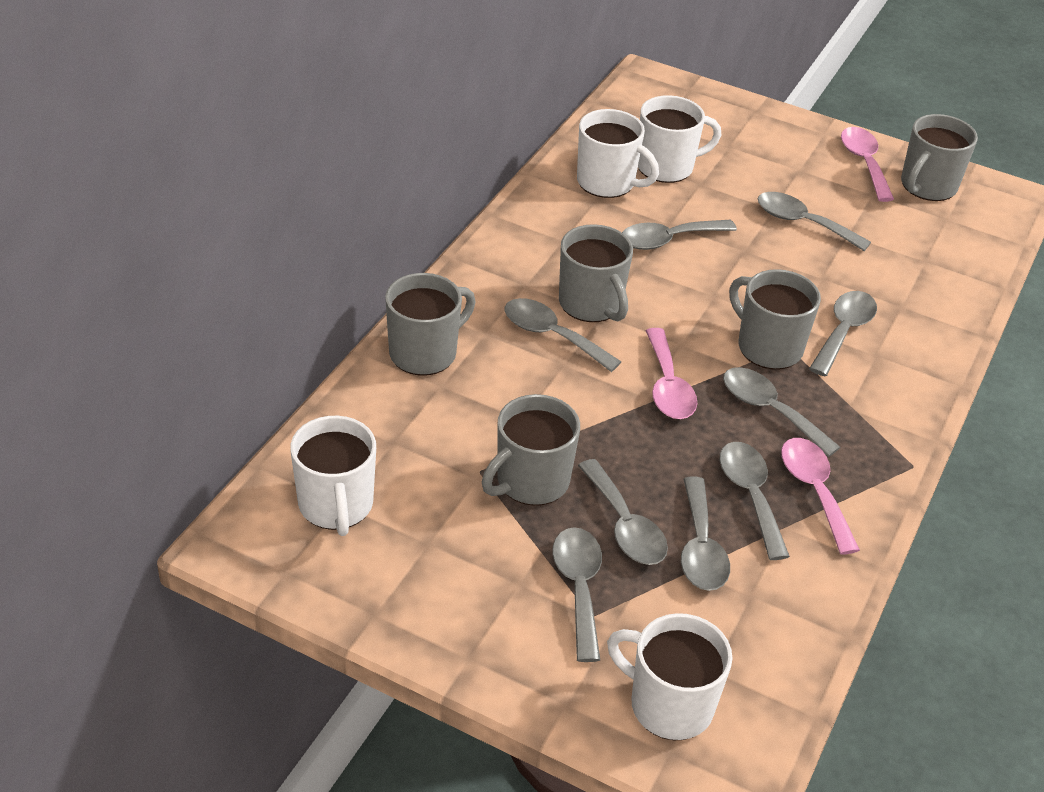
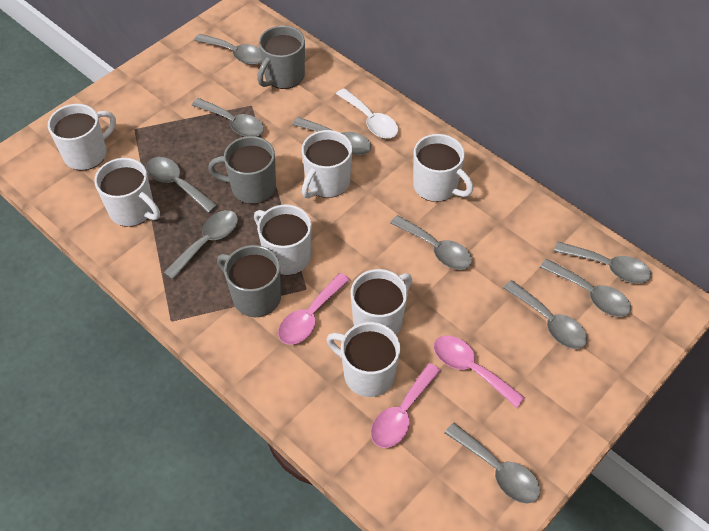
grey mug: [385,273,476,376] [482,394,580,506] [559,224,633,322] [729,269,821,369] [901,114,978,201] = 5 -> [208,136,276,204] [217,245,281,317] [257,26,305,89] = 3
grey spoon: [504,298,622,372] [552,527,602,662] [578,459,668,565] [622,220,737,250] [681,476,730,591] [719,442,790,560] [723,367,840,457] [758,192,871,251] [809,291,877,376] = 9 -> [146,157,218,213] [164,210,238,280] [192,98,264,137] [194,34,262,65] [293,117,371,155] [390,215,472,270] [444,423,540,504] [503,280,587,349] [540,259,631,317] [554,242,652,284] = 10
white mug: [290,416,376,536] [577,109,659,198] [607,613,733,740] [638,95,721,183] = 4 -> [48,104,116,171] [94,158,160,227] [254,205,311,275] [302,130,352,199] [327,322,400,397] [351,269,412,335] [413,134,473,202] = 7
white spoon: none = 0 -> [336,88,398,138] = 1

